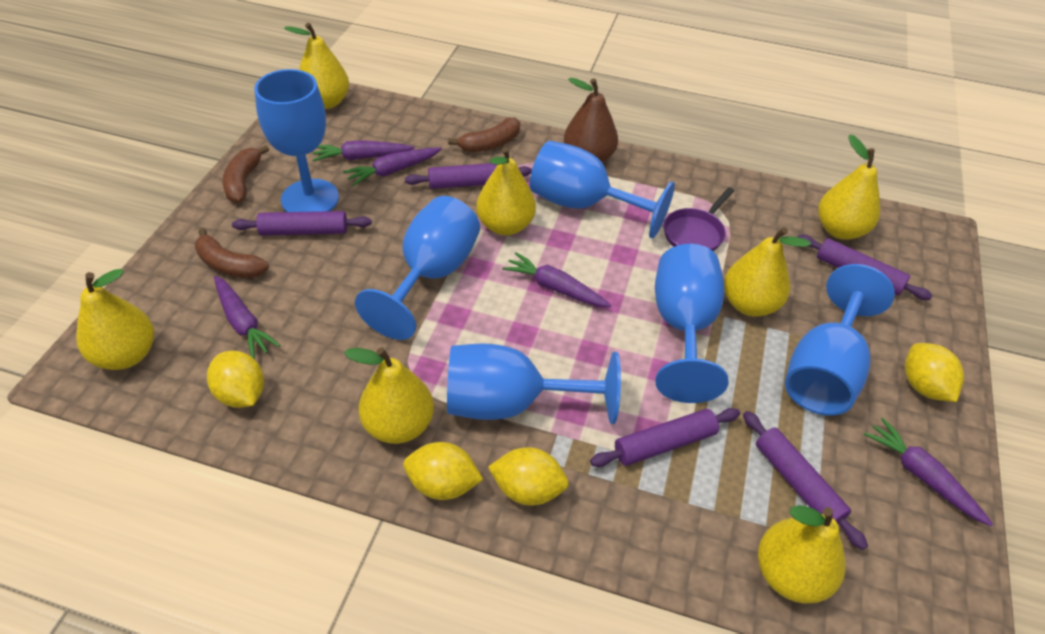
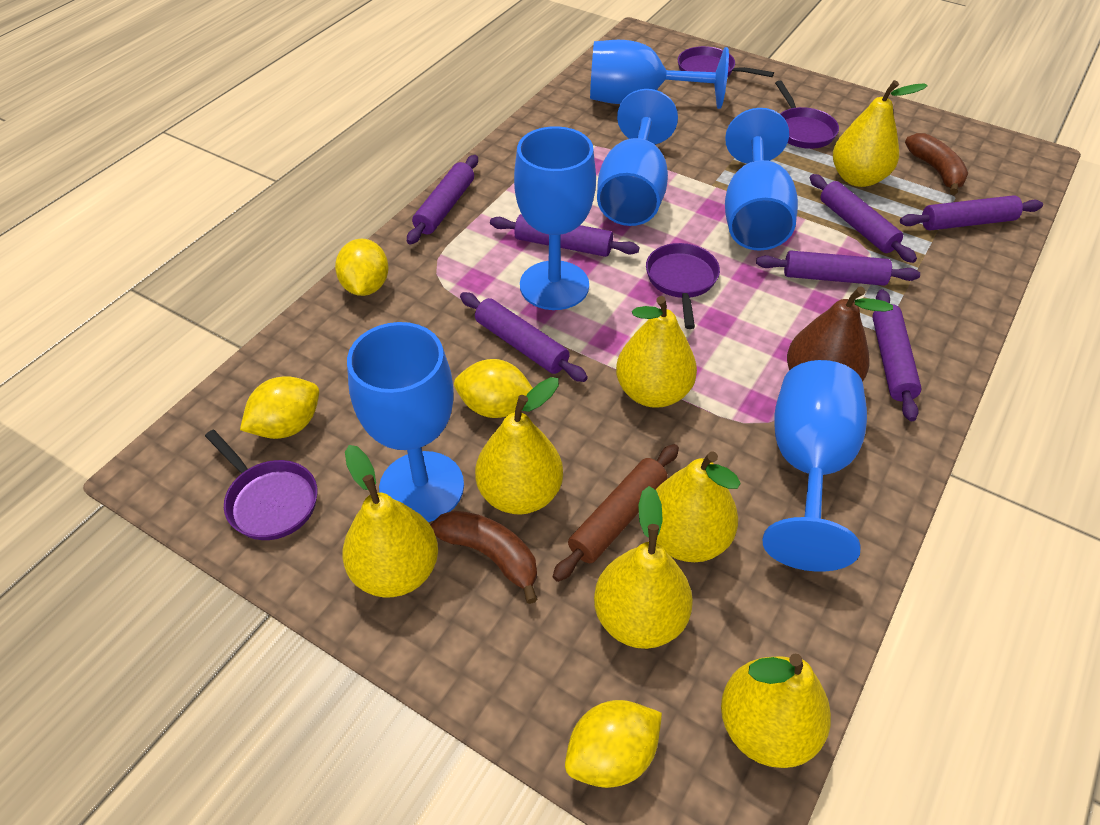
brown banana: [195,228,269,278] [223,145,269,203] [448,117,520,152] = 3 -> [430,511,538,604] [905,133,968,195] = 2
brown rolling pin: none = 0 -> [553,444,679,582] = 1
purple carrot: [214,276,281,359] [313,140,415,162] [343,148,442,186] [502,252,611,307] [864,418,993,526] = 5 -> none = 0
purple pan: [664,187,734,251] = 1 -> [205,430,318,540] [646,243,720,329] [678,46,774,77] [775,81,839,149] = 4
purple rolling pin: [232,211,372,236] [405,163,532,189] [590,408,740,467] [743,411,868,550] [798,235,933,300] = 5 -> [407,155,478,244] [460,292,588,382] [490,214,640,257] [756,251,920,286] [810,174,917,263] [872,289,921,421] [900,195,1043,230] = 7

